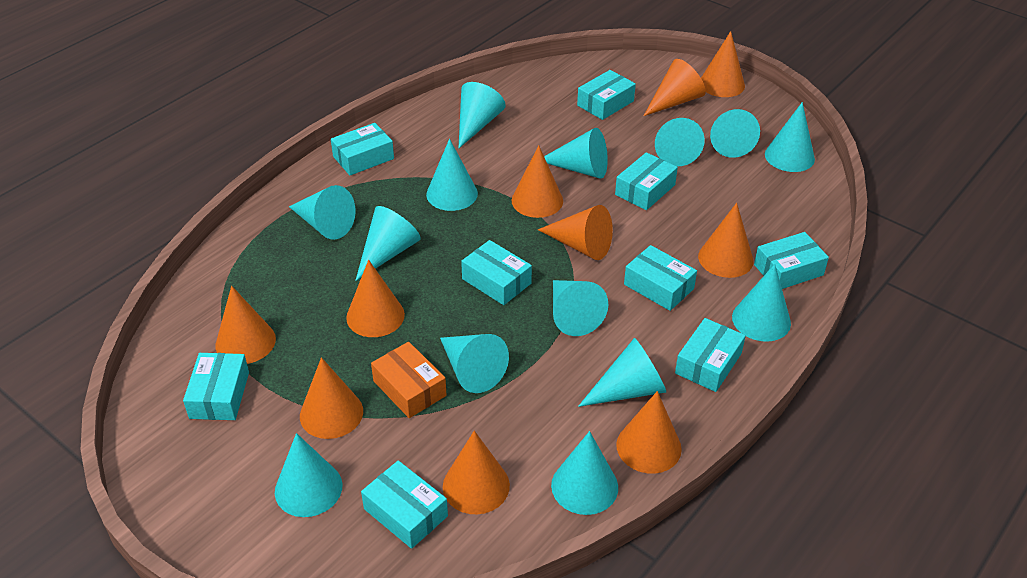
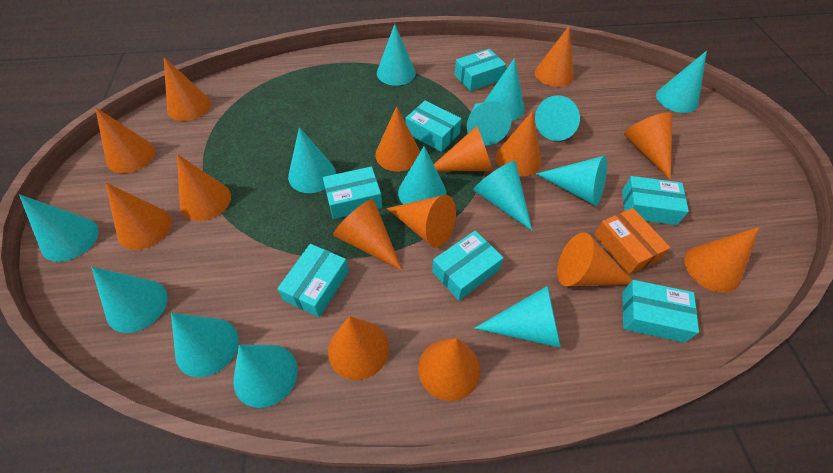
orange cone: [216,286,276,364] [300,357,363,439] [346,260,405,337] [443,431,510,514] [512,145,563,218] [538,205,613,260] [616,391,682,474] [644,59,706,116] [698,203,754,278] [701,31,745,97] = 10 -> [95,107,155,173] [106,183,172,250] [164,57,211,121] [177,154,231,221] [328,316,389,380] [333,199,402,270] [375,106,420,172] [387,195,456,248] [418,338,480,401] [434,126,493,171] [496,111,542,176] [535,25,574,87] [557,233,632,286] [624,112,672,180] [685,227,759,292] = 15
turquoise box: [183,353,249,420] [331,123,394,175] [361,460,448,549] [461,240,532,305] [577,70,636,120] [615,152,678,210] [624,245,697,311] [675,318,746,392] [754,232,829,289] = 9 -> [277,244,349,317] [323,167,382,219] [405,100,462,152] [432,231,504,300] [455,49,506,91] [622,176,689,225] [622,280,699,343] = 7

